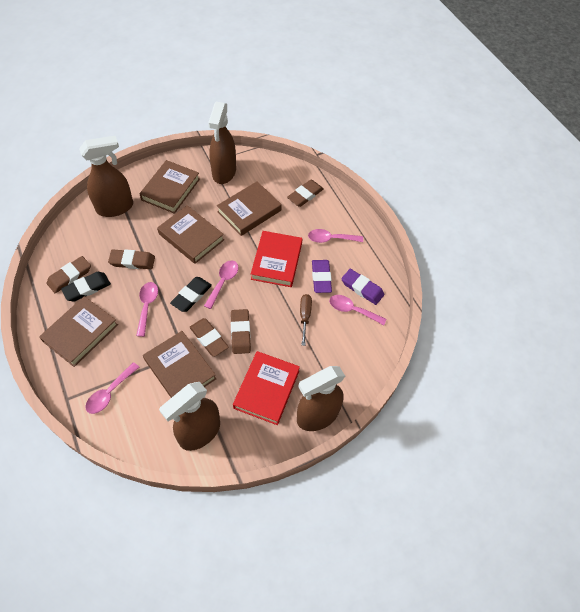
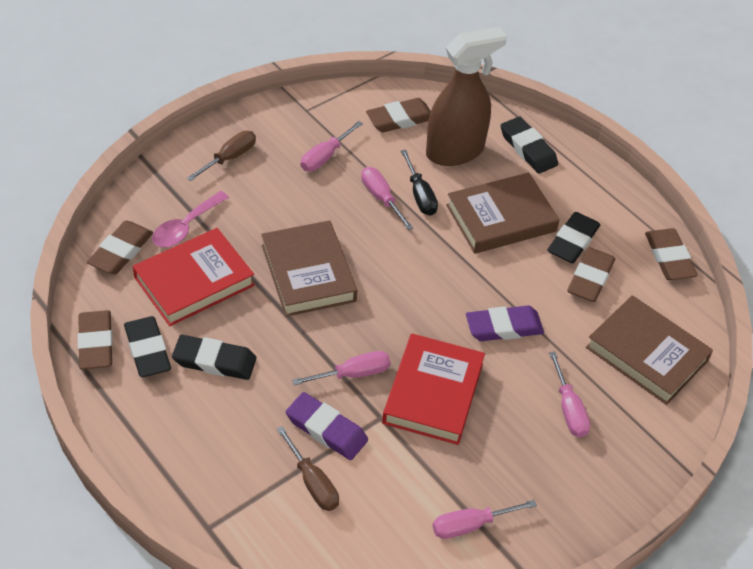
black eraser: [61,272,111,302] [170,277,212,312] = 2 -> [124,316,171,377] [172,335,256,380] [501,117,558,174] [547,212,600,263] = 4
black screwdriver: none = 0 -> [401,150,438,216] = 1
brown book: [39,296,118,367] [139,160,200,214] [143,331,216,398] [157,205,224,264] [217,181,282,236] = 5 -> [261,220,357,317] [446,172,560,254] [586,295,713,405] = 3
brown screwdriver: [300,294,312,346] = 1 -> [187,131,256,181] [277,426,339,511] = 2
brown spray bottle: [79,136,133,217] [159,382,220,451] [208,102,236,184] [297,366,345,431] = 4 -> [426,27,507,166] = 1
pink screwdriver: none = 0 -> [292,351,391,385] [301,121,363,171] [361,167,413,230] [433,500,537,539] [549,352,590,437] = 5
pink spoon: [85,362,139,414] [136,282,158,337] [204,260,239,309] [308,229,363,243] [329,295,386,325] = 5 -> [152,191,229,247] = 1

